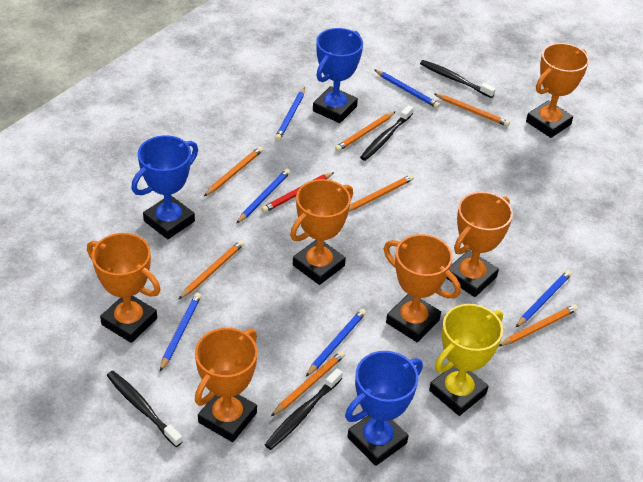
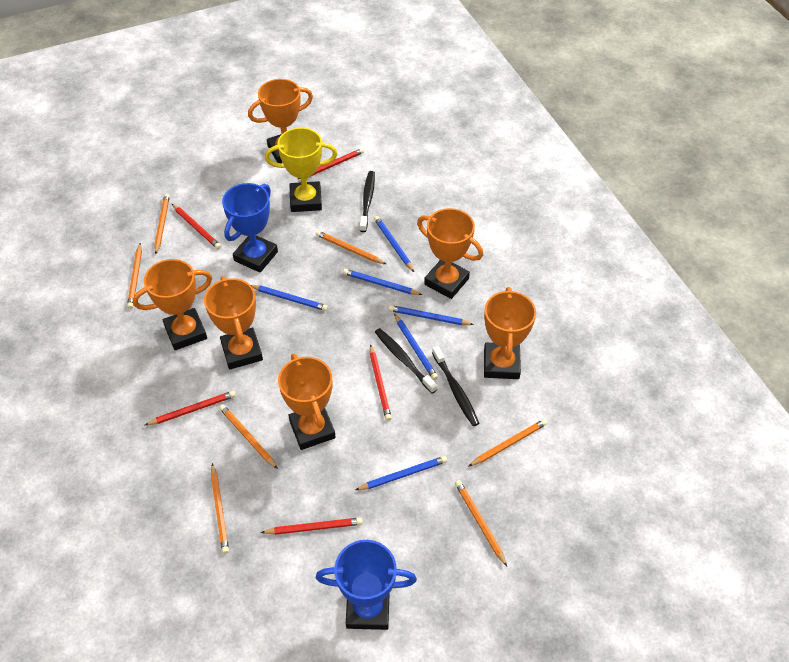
black toothbrush: [107,371,183,447] [264,368,343,450] [360,105,413,161] [420,60,496,98] = 4 -> [360,171,375,232] [375,328,437,393] [432,346,479,426] = 3
blue trophy: [131,135,198,239] [313,28,363,123] [345,351,423,466] = 3 -> [222,183,278,273] [316,540,417,630] = 2
red pencil: [261,172,334,213] = 1 -> [145,391,236,425] [172,204,221,249] [261,517,363,535] [298,148,364,179] [370,344,392,421] = 5

